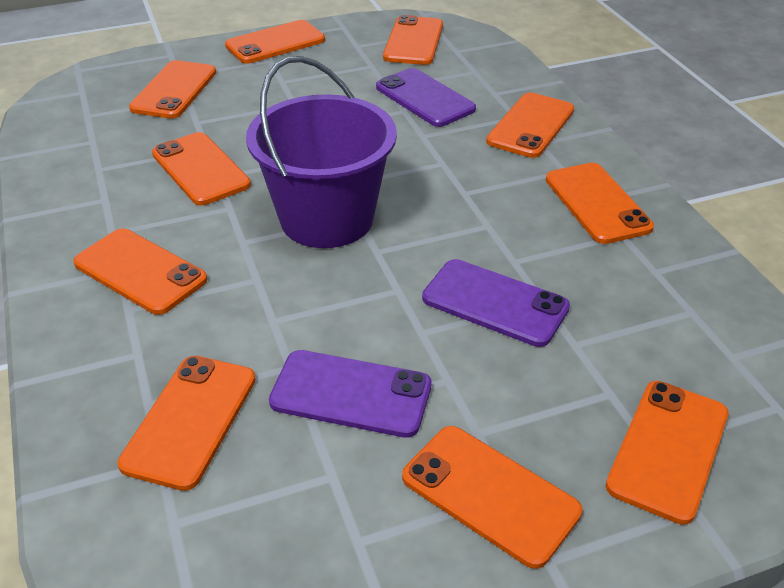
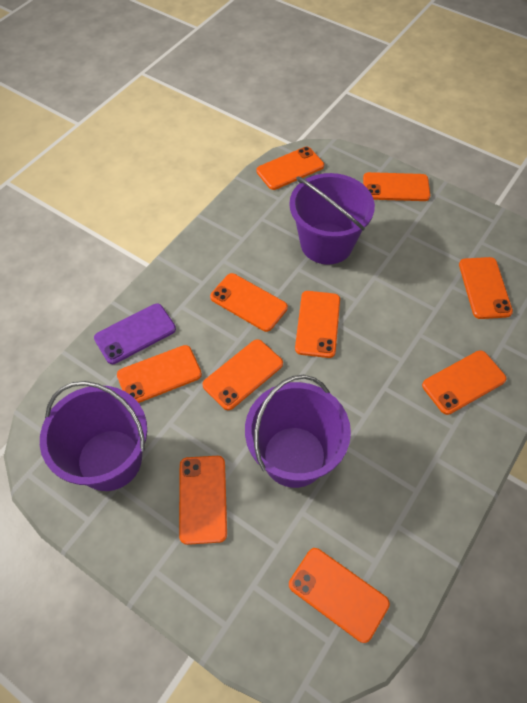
purple bucket: [246,56,397,248] = 1 -> [40,381,147,491] [245,375,351,488] [289,173,375,265] = 3
purple phone: [269,350,432,438] [376,68,476,127] [422,259,570,347] = 3 -> [94,304,176,364] = 1

